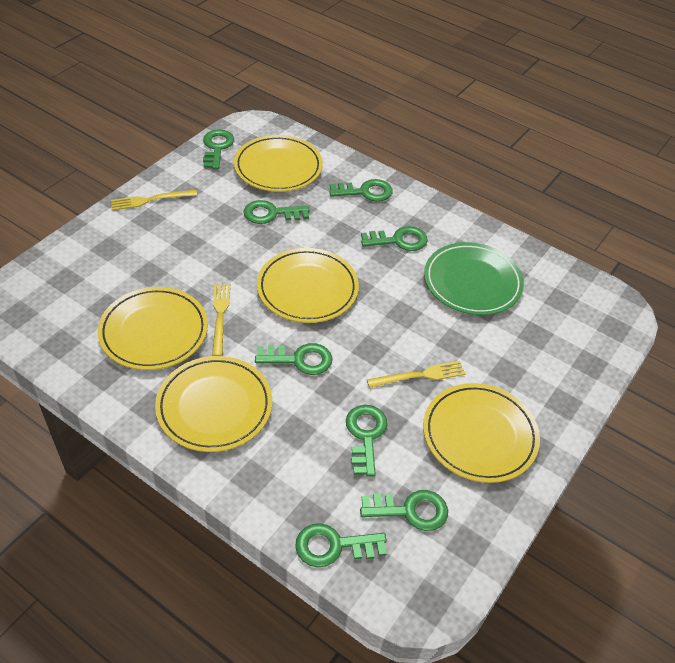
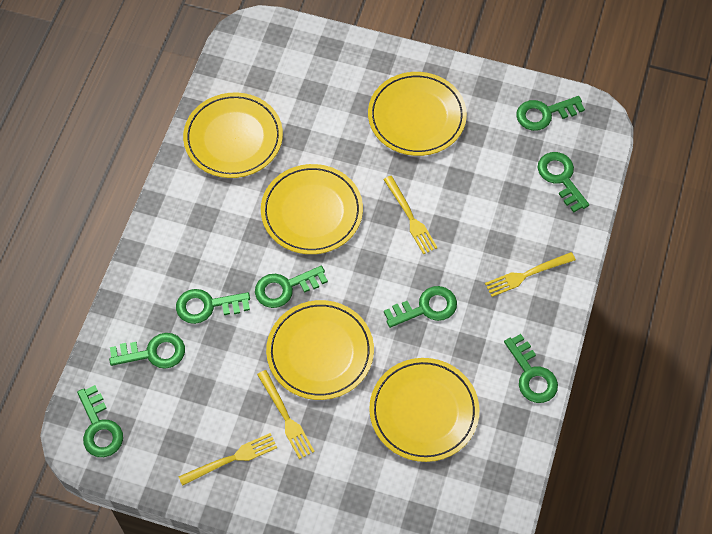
green plate: [424,242,524,315] = 1 -> none = 0
yellow fork: [111,190,197,210] [212,283,230,356] [367,361,466,388] = 3 -> [178,433,277,486] [257,370,315,459] [383,176,438,254] [485,252,576,297] = 4

